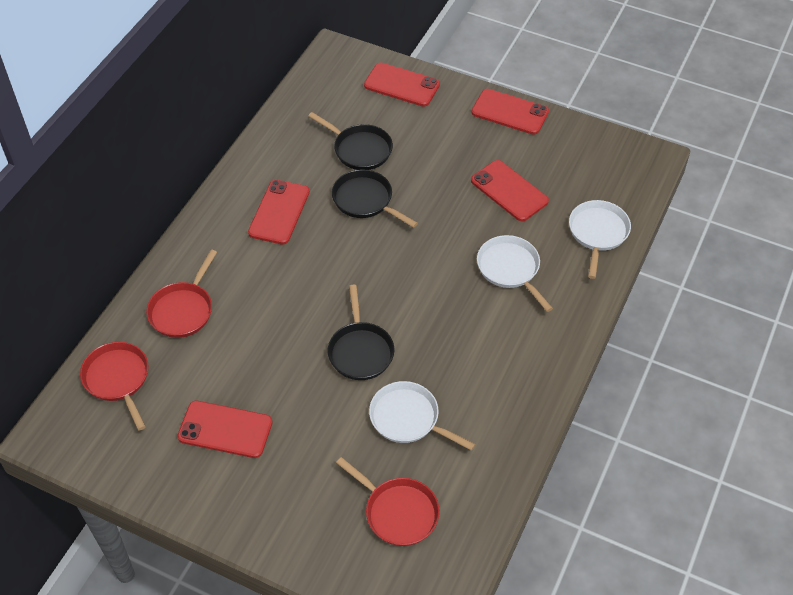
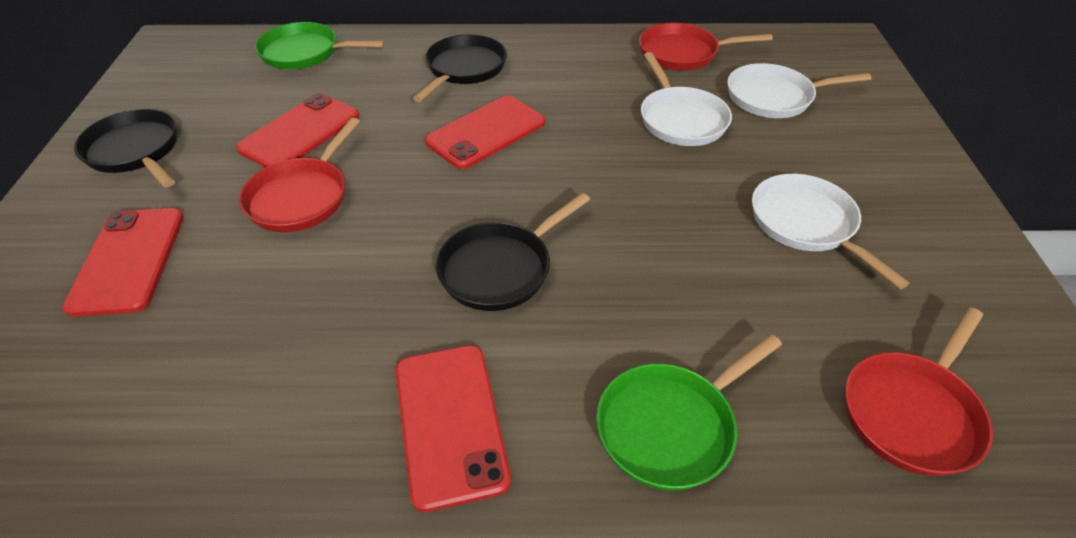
green pan: none = 0 -> [255,22,385,69] [596,334,782,491] = 2
red phone: [177,401,273,458] [248,180,310,245] [364,63,440,107] [471,89,549,135] [471,160,549,221] = 5 -> [62,208,184,317] [236,93,359,168] [395,345,511,512] [425,95,545,169] = 4

